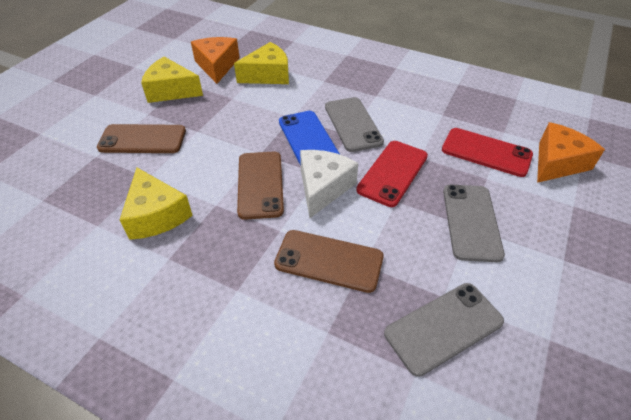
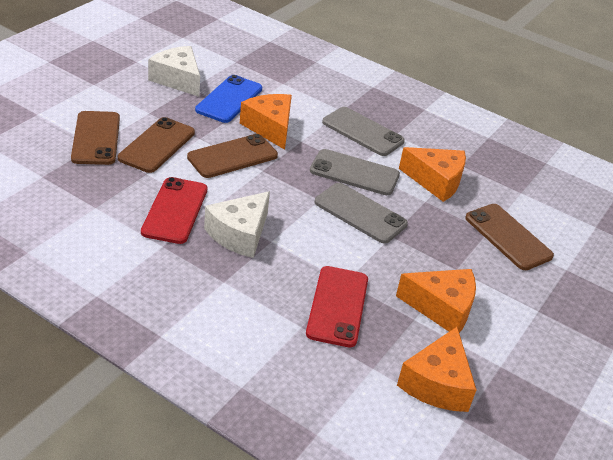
brown phone: [97,124,186,153] [237,152,284,220] [274,230,384,293] = 3 -> [71,111,120,165] [118,117,195,173] [187,134,278,178] [465,204,554,270] = 4
orange cheese: [191,37,240,84] [537,122,605,183] = 2 -> [240,94,292,150] [396,269,476,333] [397,327,477,412] [399,147,466,202] = 4
white cheese: [300,150,359,218] = 1 -> [148,46,200,97] [204,191,270,258] = 2
yellow cheese: [120,168,193,240] [141,57,203,103] [234,42,289,84] = 3 -> none = 0

